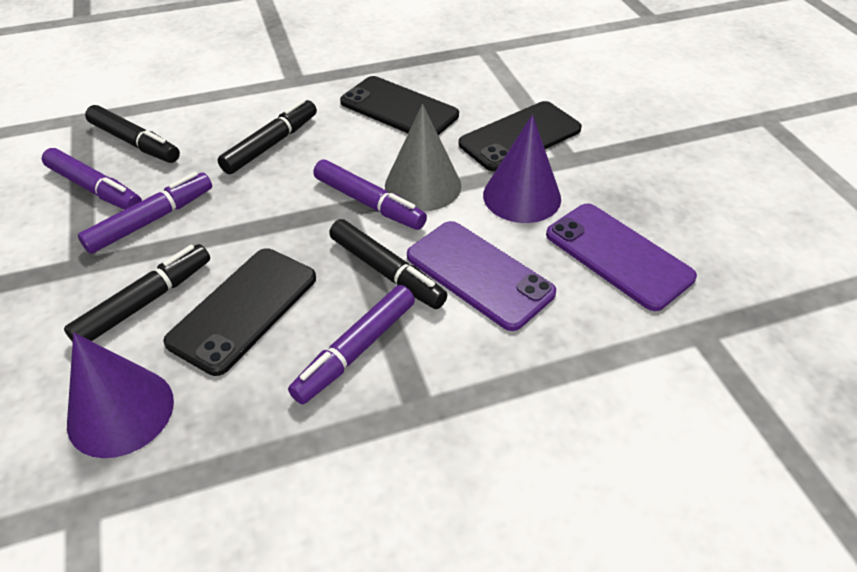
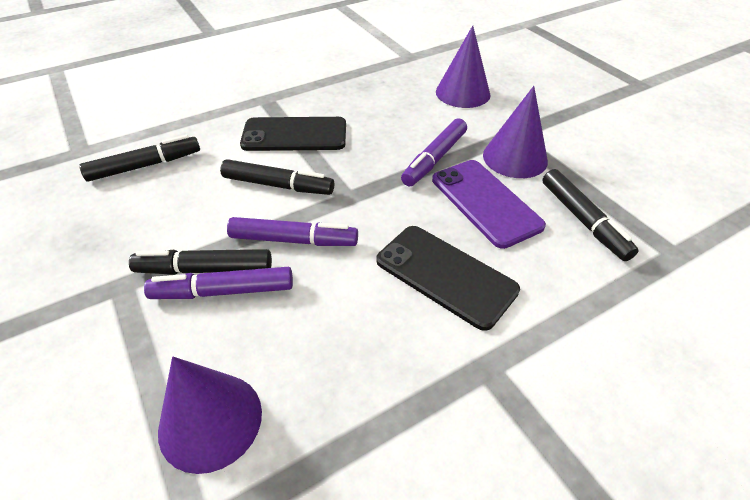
black phone: [163,248,316,376] [340,76,459,135] [459,101,582,172] = 3 -> [240,117,346,151] [376,226,520,331] = 2
grey cone: [385,104,462,211] = 1 -> none = 0
purple cone: [67,333,174,458] [483,115,561,223] = 2 -> [158,357,262,474] [436,26,491,108] [483,86,548,178] = 3
purple marker: [42,148,142,210] [78,172,212,254] [288,285,415,404] [313,160,427,230] = 4 -> [144,267,293,299] [227,217,358,246] [401,118,467,187] = 3
purple phone: [407,221,556,331] [546,203,697,311] = 2 -> [432,160,546,249] = 1

